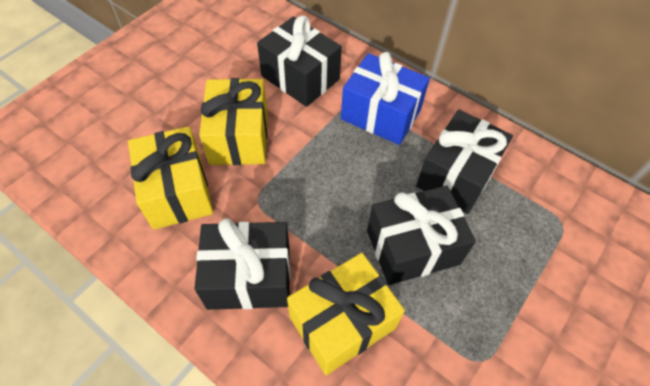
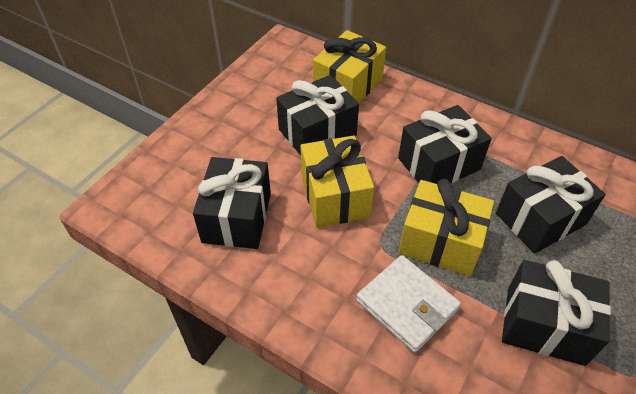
black gift: [194,219,290,310] [257,16,342,107] [367,185,476,285] [416,110,513,214] = 4 -> [193,157,271,249] [276,75,359,156] [398,105,492,184] [496,156,606,254] [502,260,611,366] = 5
blue gift: [341,52,430,145] = 1 -> none = 0
white wallet: none = 0 -> [356,255,461,353] = 1

